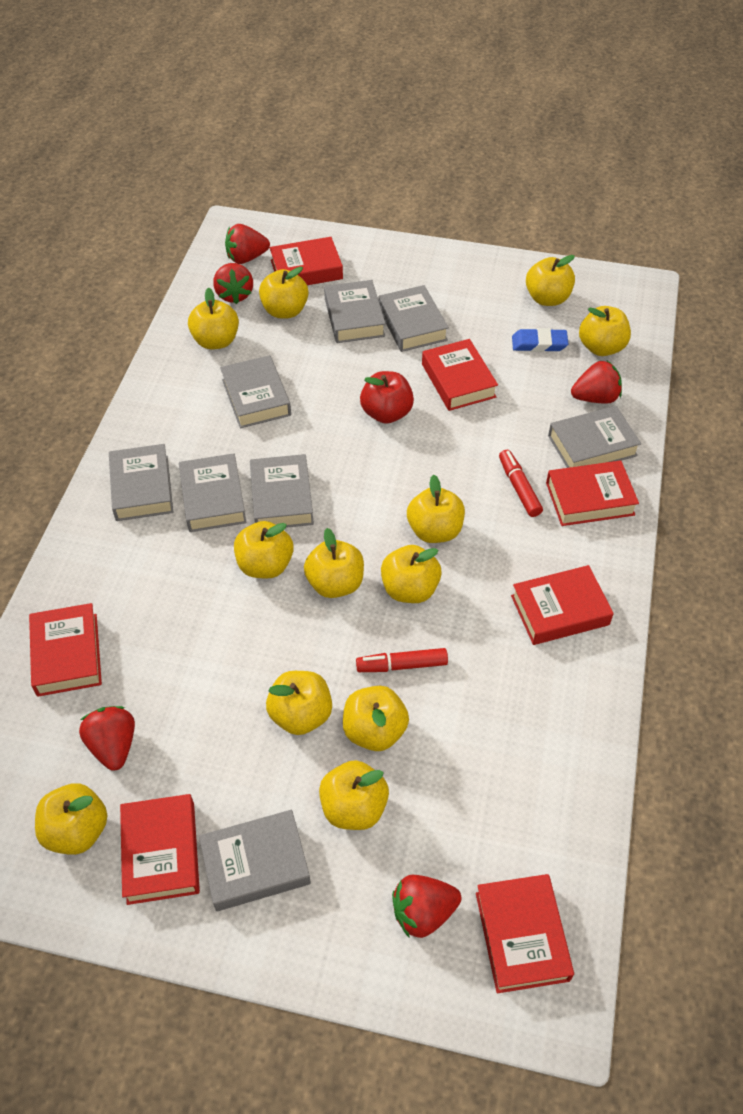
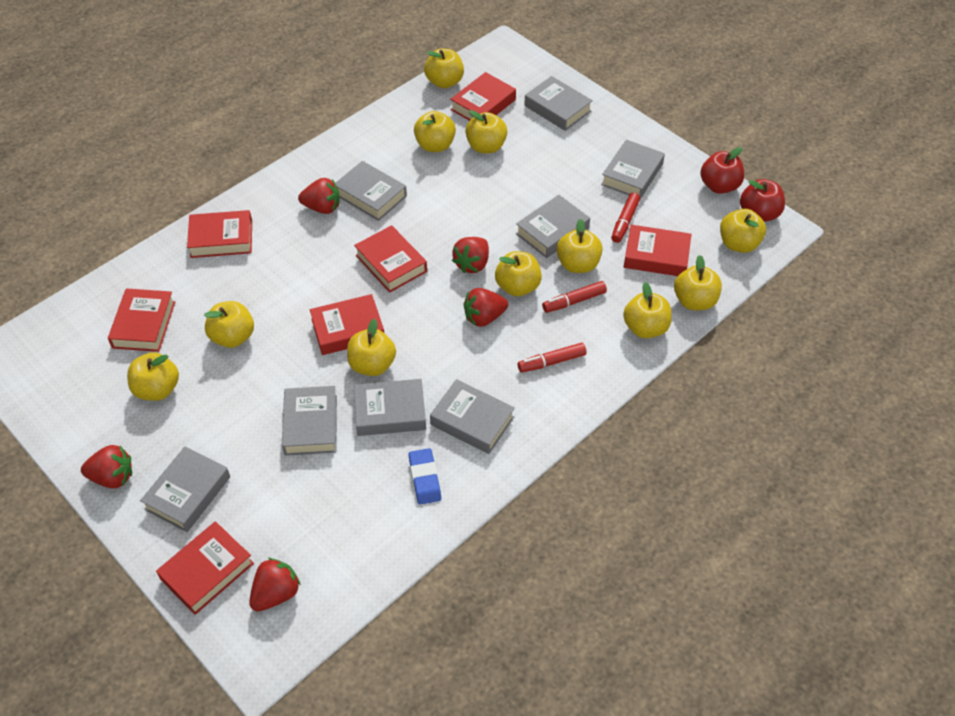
red apple: [360,371,414,424] = 1 -> [700,147,744,194] [740,179,785,222] = 2
red marker: [356,648,448,672] [499,450,543,517] = 2 -> [518,343,587,373] [542,281,607,313] [611,192,640,243] = 3
yellow apple: [35,783,108,855] [188,288,239,349] [234,521,294,579] [259,267,309,319] [266,671,332,735] [304,528,364,598] [319,760,389,830] [343,686,409,751] [381,545,442,603] [407,475,465,543] [526,255,575,306] [579,306,631,356] = 12 -> [127,352,179,401] [204,301,254,348] [347,319,396,376] [414,111,456,152] [424,49,464,88] [465,110,508,154] [495,251,542,297] [557,219,603,273] [623,282,671,338] [674,255,722,310] [720,209,766,253] = 11

